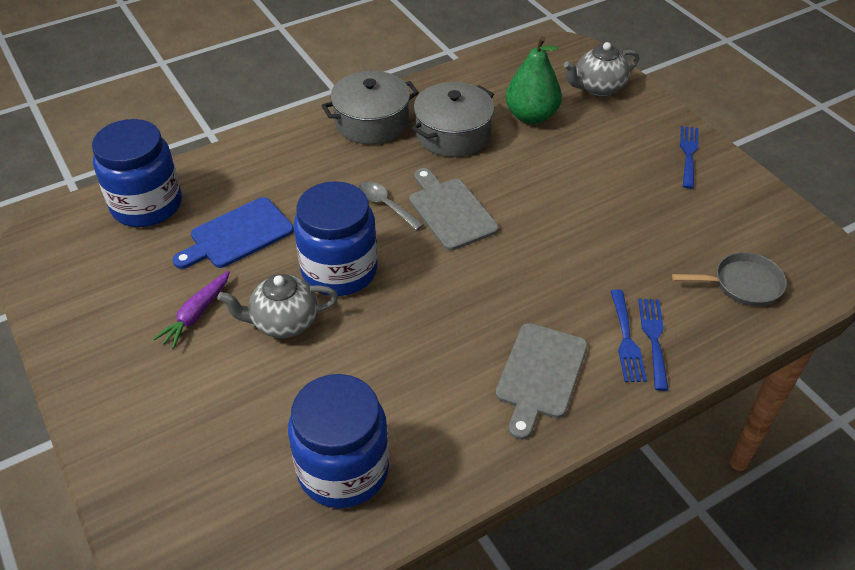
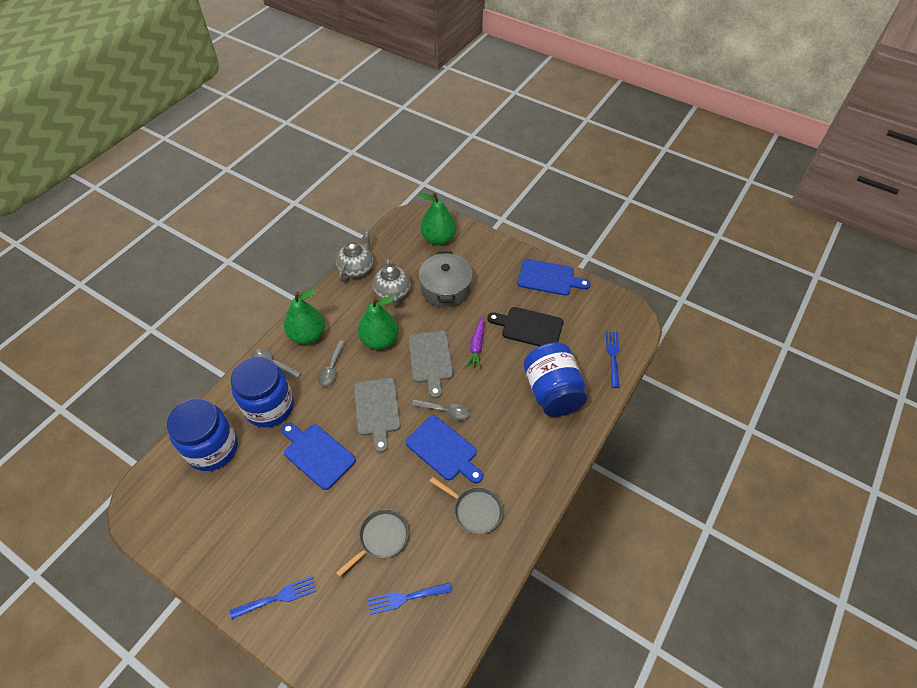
black cutting board: none = 0 -> [487,307,563,346] = 1
blue cutting board: [172,197,294,269] = 1 -> [281,423,356,490] [406,415,483,484] [517,259,591,296] = 3
green pear: [506,36,562,124] = 1 -> [284,289,325,344] [358,296,399,350] [418,192,456,245] = 3
grey pan: [672,252,787,306] = 1 -> [336,509,409,577] [430,477,503,534] = 2
grey pot: [322,71,419,144] [412,82,494,157] = 2 -> [418,251,473,308] = 1
grey spoon: [358,181,424,231] = 1 -> [251,349,301,379] [318,341,346,386] [411,399,470,420] = 3

